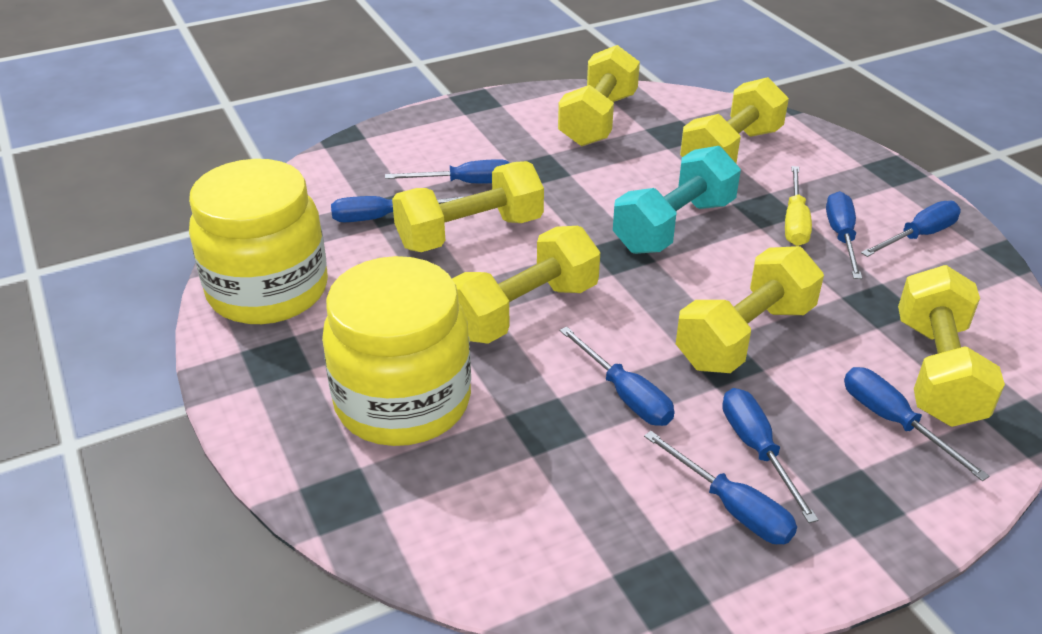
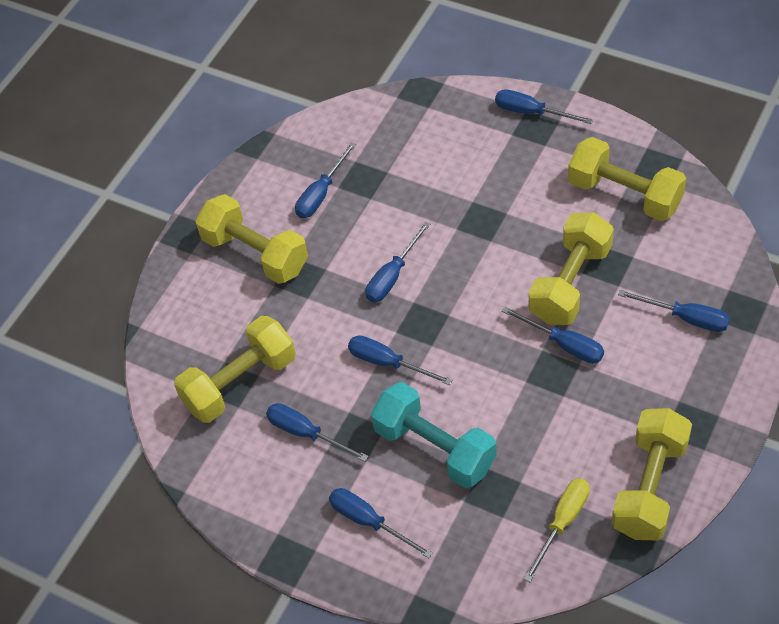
yellow dumbbell: [392,161,544,252] [452,226,600,344] [558,45,640,146] [676,246,824,373] [680,77,789,163] [898,265,1005,427] = 6 -> [174,316,296,423] [195,194,308,284] [529,212,614,325] [568,137,686,221] [612,408,692,541] = 5
yellow jar: [189,159,328,324] [322,256,471,446] = 2 -> none = 0

